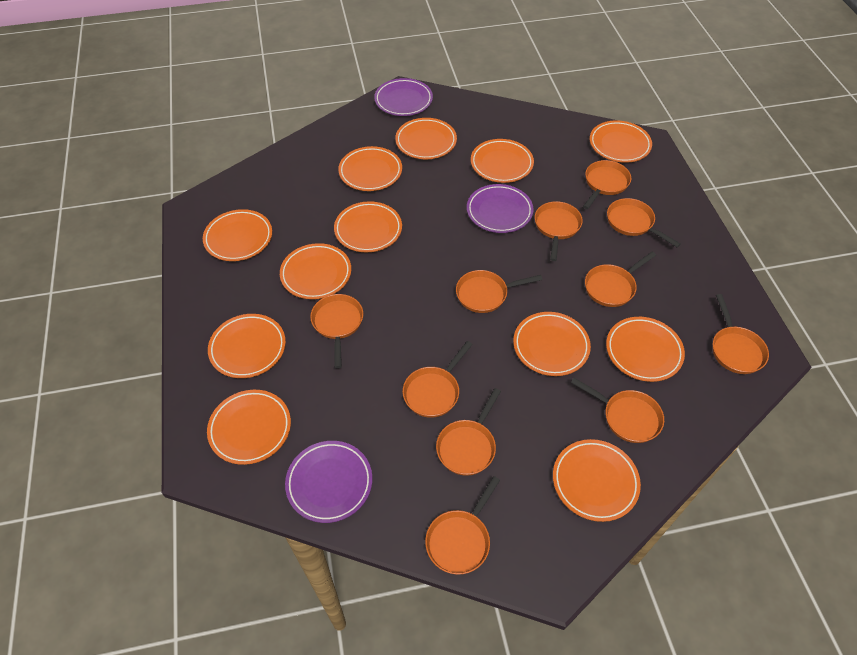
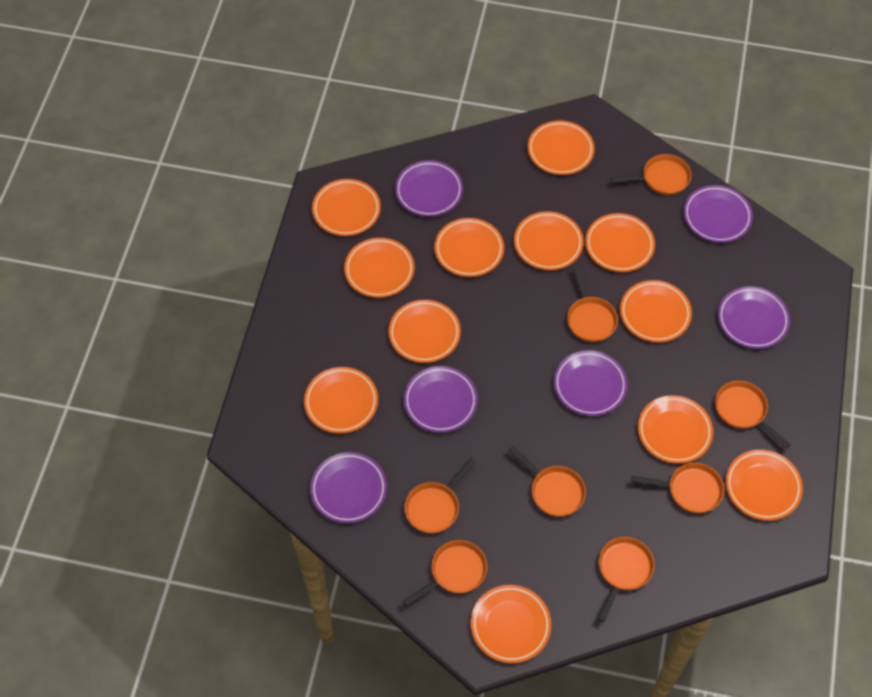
orange pan: [310,294,363,368] [402,341,473,418] [425,476,500,574] [436,388,501,476] [456,270,542,313] [535,201,583,261] [571,378,664,443] [583,160,631,209] [585,252,656,307] [607,198,681,247] [713,294,769,374] = 11 -> [403,540,487,606] [404,458,476,533] [508,446,586,517] [567,266,618,342] [598,537,655,622] [611,154,691,195] [632,463,724,513] [715,381,791,449] = 8
purple plate: [285,441,372,523] [374,78,433,116] [467,184,534,233] = 3 -> [310,452,387,523] [395,160,463,217] [404,366,478,433] [554,350,627,416] [683,185,753,243] [718,286,790,349] = 6

